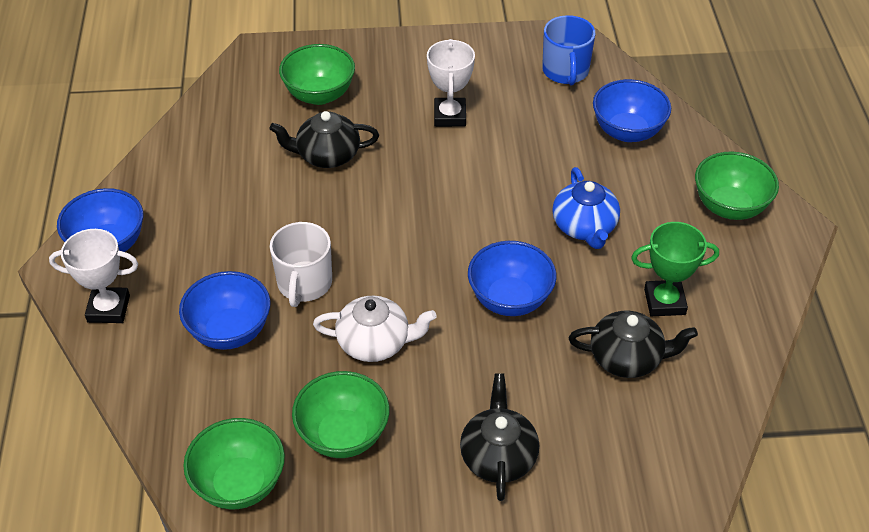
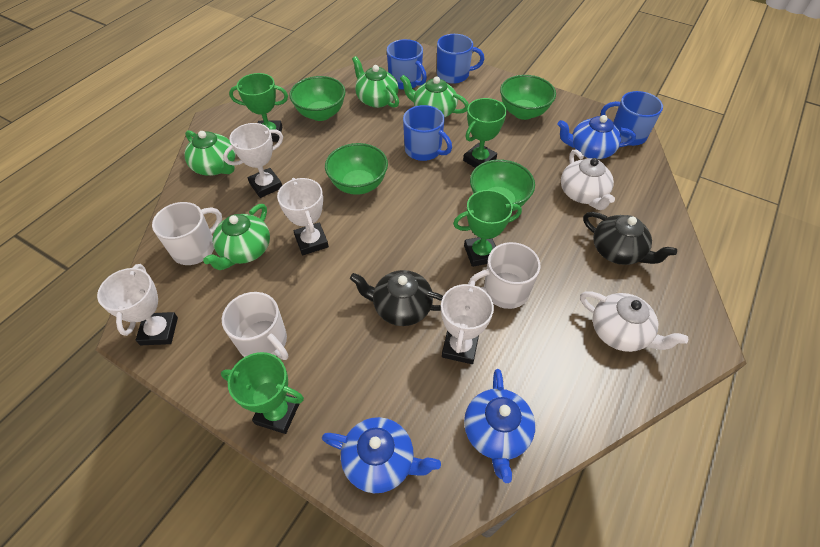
black teapot: [269,111,379,168] [460,373,539,501] [569,311,698,378] = 3 -> [350,270,443,326] [583,212,677,265] = 2
blue bowl: [57,188,143,252] [179,271,270,350] [468,241,556,316] [593,79,671,142] = 4 -> none = 0
blue mug: [542,15,595,85] = 1 -> [387,39,427,90] [403,105,452,161] [437,34,484,84] [601,91,663,146] = 4
blue teapot: [552,167,620,249] = 1 -> [322,417,441,493] [464,369,535,483] [558,115,636,159] = 3
green teapot: none = 0 -> [185,130,236,176] [203,204,270,270] [352,56,399,108] [400,75,469,118] = 4
green trophy: [631,222,719,316] = 1 -> [221,352,304,434] [229,73,288,142] [453,190,522,267] [463,98,507,168] = 4
white mug: [270,222,332,307] = 1 -> [152,202,222,265] [222,292,288,360] [468,242,540,309] = 3
white teapot: [313,296,437,362] = 1 -> [561,149,615,210] [580,291,688,352] = 2
white trophy: [49,229,138,323] [427,39,475,127] = 2 -> [97,264,178,345] [223,123,283,198] [277,178,329,255] [441,280,494,364] = 4

